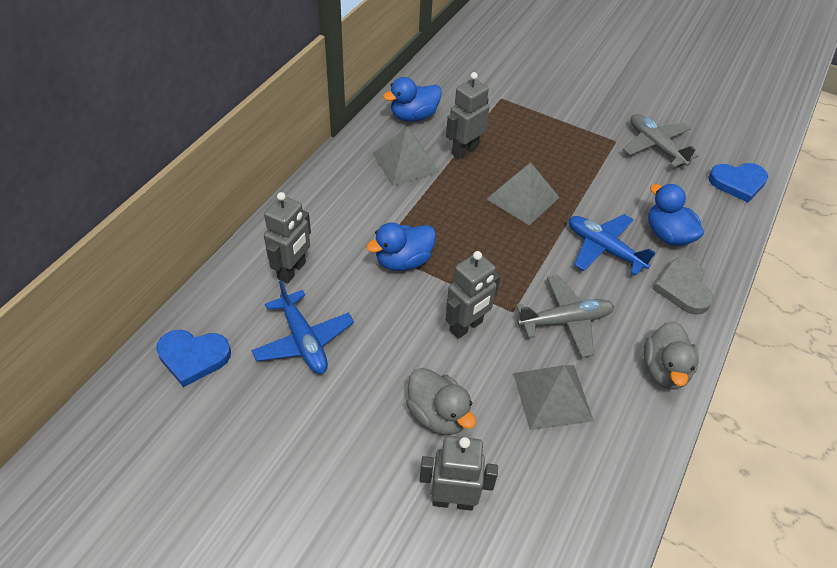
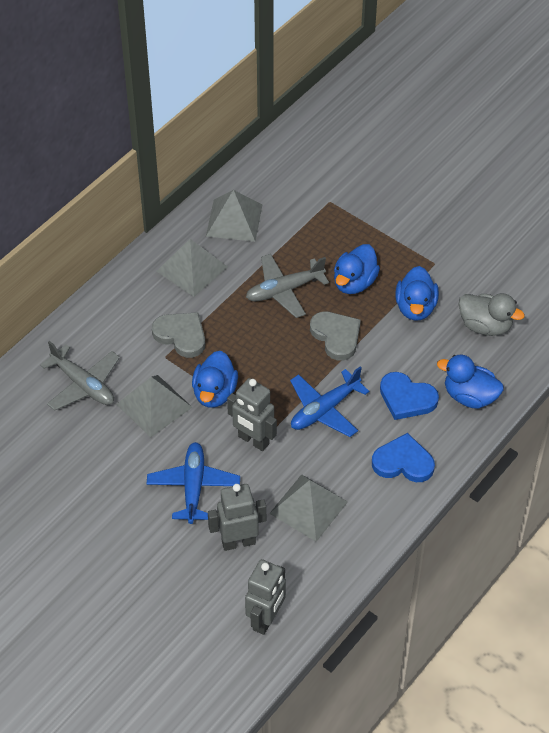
blue duck: [366,223,436,271] [383,77,442,122] [648,184,704,246] = 3 -> [192,351,238,408] [334,244,380,294] [395,266,439,321] [437,355,504,409] = 4
grey duck: [406,368,476,435] [643,321,699,390] = 2 -> [459,293,525,336] = 1
grey heart: [653,257,713,315] = 1 -> [152,312,205,358] [310,311,361,361] = 2
grey pyramid: [372,127,439,186] [487,163,560,225] [513,365,594,430] = 3 -> [116,375,193,438] [156,239,228,297] [206,190,262,242] [269,474,348,542] = 4
grey robot: [264,192,311,283] [419,436,498,511] [446,72,489,159] [446,251,501,339] = 4 -> [208,484,266,551] [227,378,277,451] [245,559,286,635] = 3

